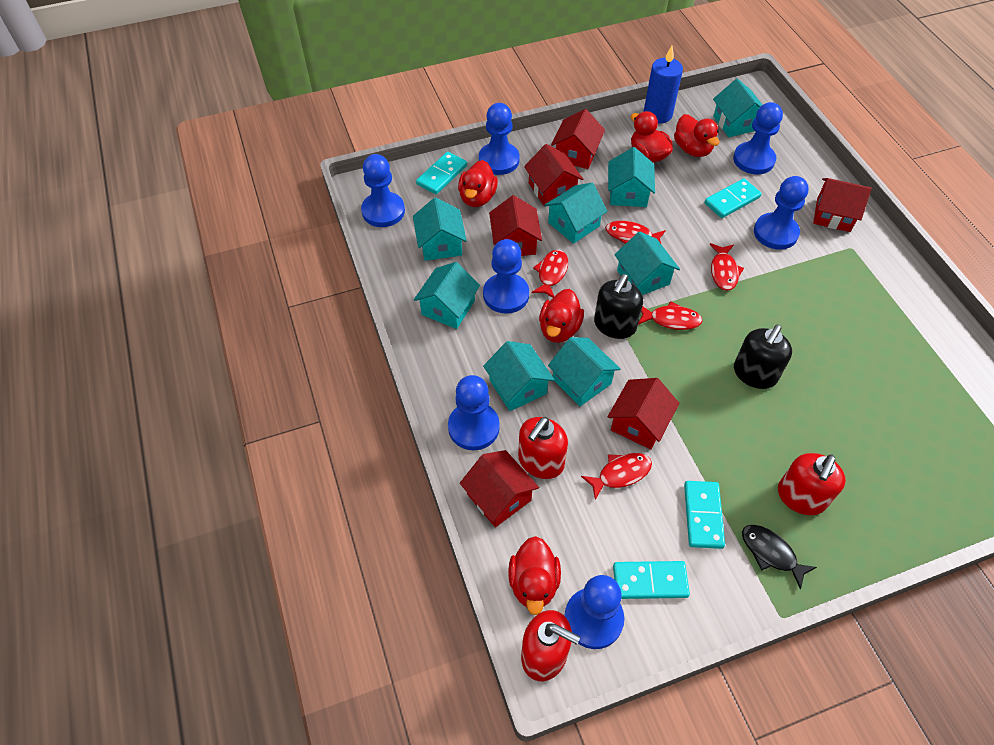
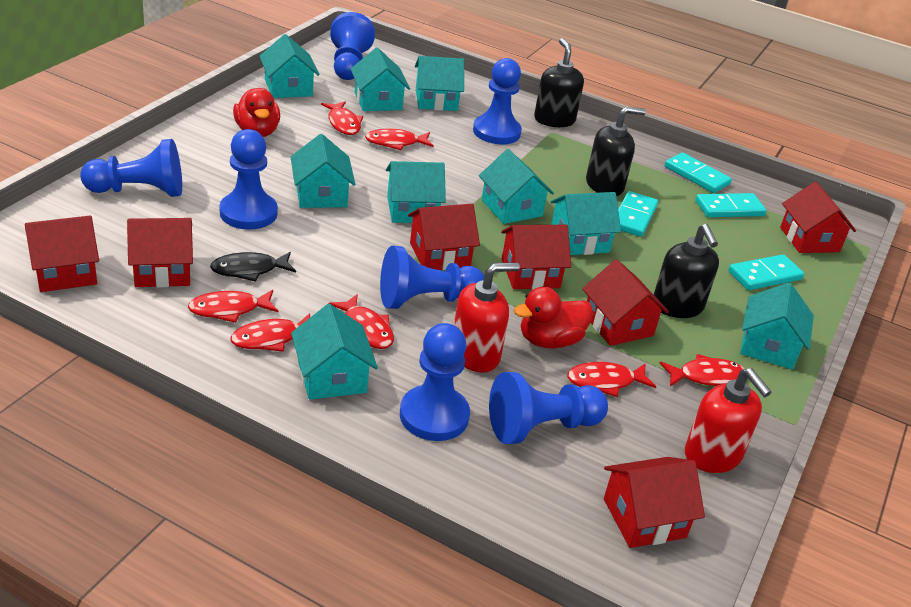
black soap dispenser: [594,274,643,339] [734,325,792,389] = 2 -> [534,38,584,127] [586,106,646,196] [654,224,719,318] = 3
blue candle: [643,46,683,124] = 1 -> none = 0
red duck: [458,160,498,207] [508,536,561,615] [539,289,584,343] [631,111,673,162] [674,114,719,157] = 5 -> [233,88,280,137] [514,286,593,348] = 2
red fish: [531,250,568,298] [581,453,652,500] [605,221,666,244] [638,301,703,330] [710,243,744,291] = 5 -> [188,290,278,323] [231,313,310,352] [321,101,363,135] [328,294,394,349] [365,129,434,150] [567,362,656,397] [660,354,744,386] = 7
red house: [460,450,539,527] [489,195,542,256] [524,144,583,205] [551,109,605,169] [607,378,679,449] [813,178,872,232] = 6 -> [25,216,99,292] [127,218,193,288] [408,204,480,270] [501,225,571,290] [582,259,669,346] [604,457,705,548] [780,182,856,253] = 7
red soap dispenser: [518,417,568,479] [521,610,580,681] [778,453,846,515] = 3 -> [454,263,520,373] [685,368,771,473] = 2
turquoise house: [413,197,467,261] [414,262,480,329] [483,341,555,411] [544,183,608,244] [548,337,621,406] [608,147,655,207] [614,231,680,295] [713,78,762,137] = 8 -> [259,34,319,98] [291,134,355,208] [291,304,378,400] [351,48,410,111] [386,161,446,223] [415,56,464,111] [479,149,554,224] [551,192,621,255] [740,283,814,369] = 9

